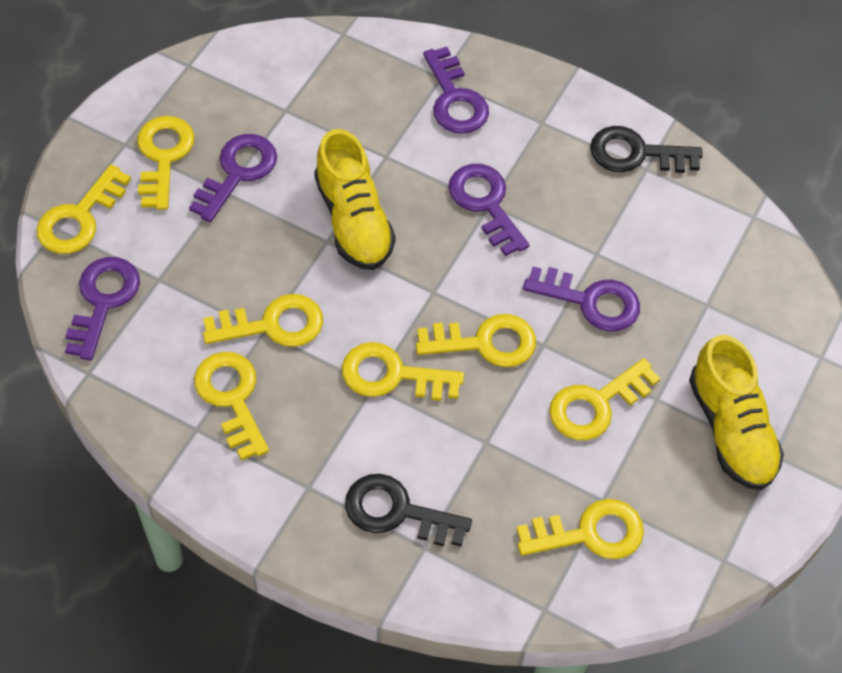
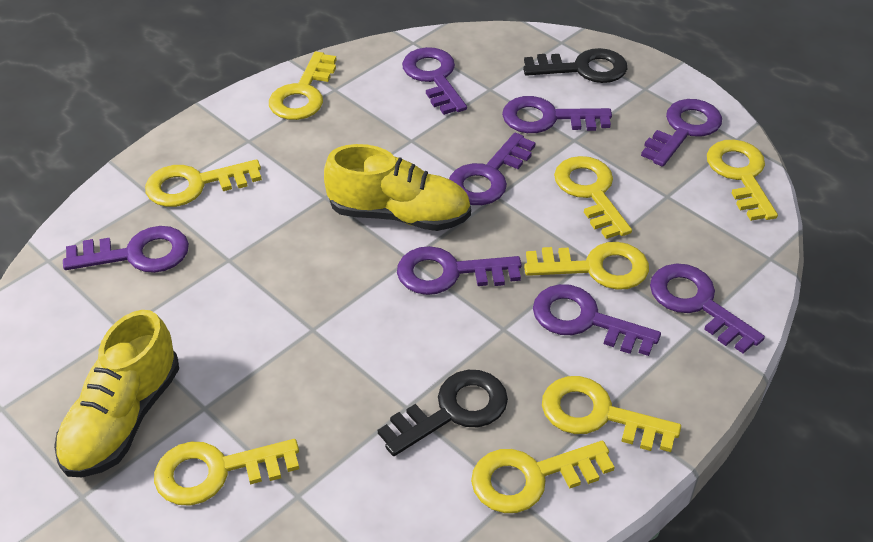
purple key: [65,257,140,360] [189,134,277,222] [423,47,489,134] [448,164,529,256] [523,267,640,332] = 5 -> [63,226,189,273] [397,246,522,295] [402,47,467,115] [449,133,536,205] [502,96,612,133] [533,284,661,356] [641,99,722,167] [650,263,765,354] = 8

